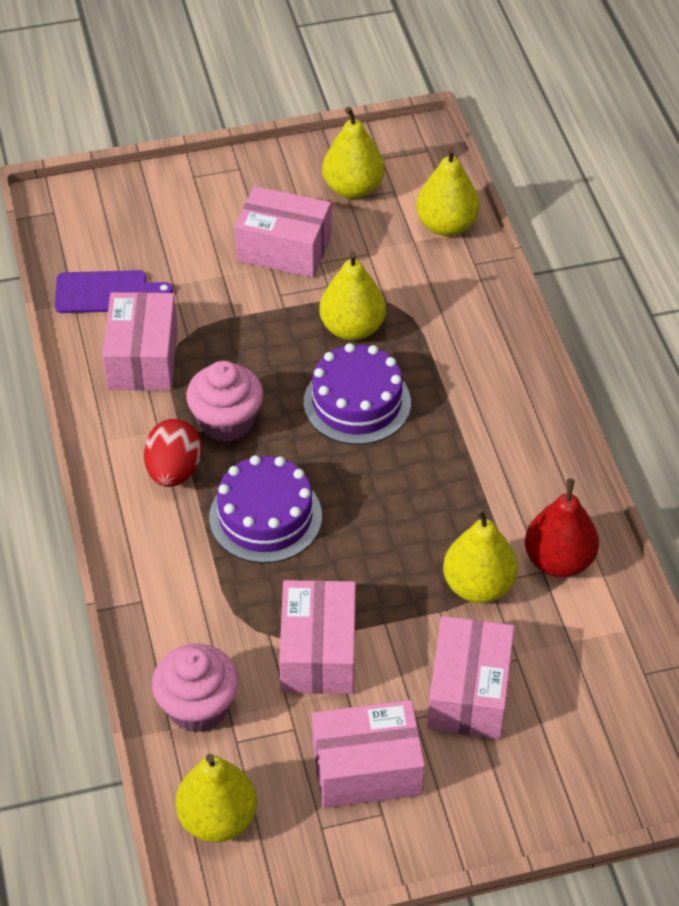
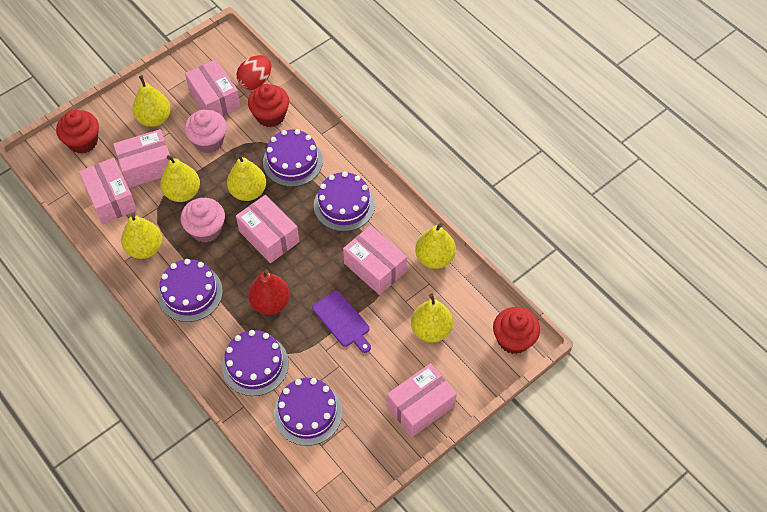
pink box: [102,292,178,390] [235,186,331,278] [279,580,356,694] [312,700,425,808] [427,616,514,739] = 5 -> [79,158,137,224] [113,129,170,188] [185,59,241,116] [236,195,299,263] [343,225,407,295] [387,363,457,437] = 6
purple cake: [209,455,322,563] [304,343,411,445] = 2 -> [158,259,223,322] [222,330,289,396] [263,129,323,187] [274,378,342,446] [314,172,375,231] = 5
red cupcake: none = 0 -> [56,110,99,154] [248,84,289,127] [493,307,540,354] = 3
yellow pear: [175,754,257,842] [319,251,386,341] [322,107,385,199] [416,147,480,236] [443,508,518,603] = 5 -> [121,213,162,259] [132,75,171,127] [160,155,200,202] [227,154,266,201] [411,294,453,343] [415,223,456,269] = 6

